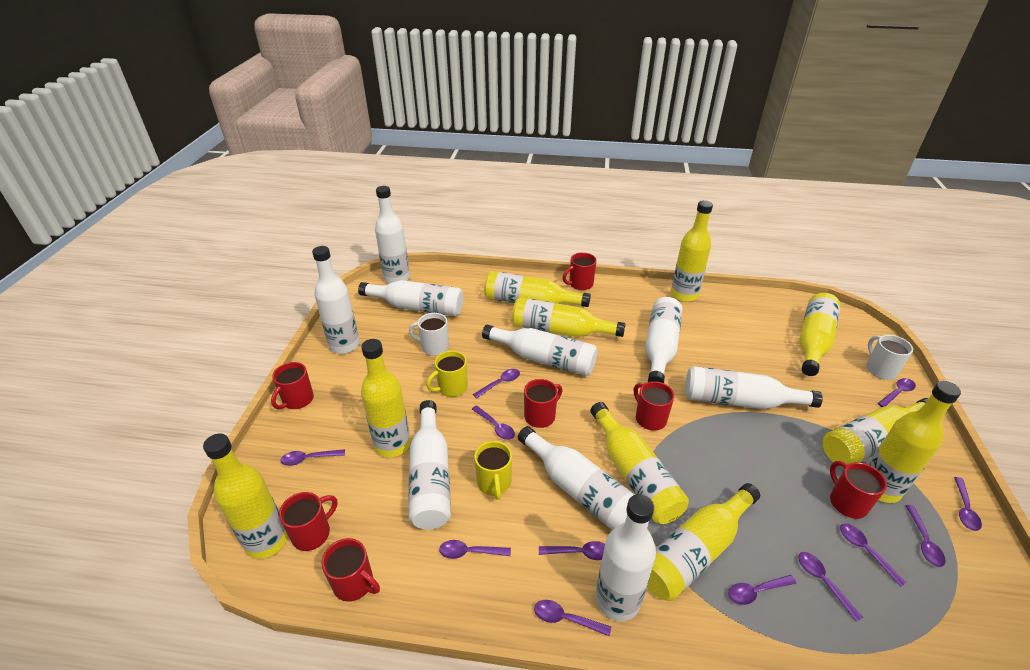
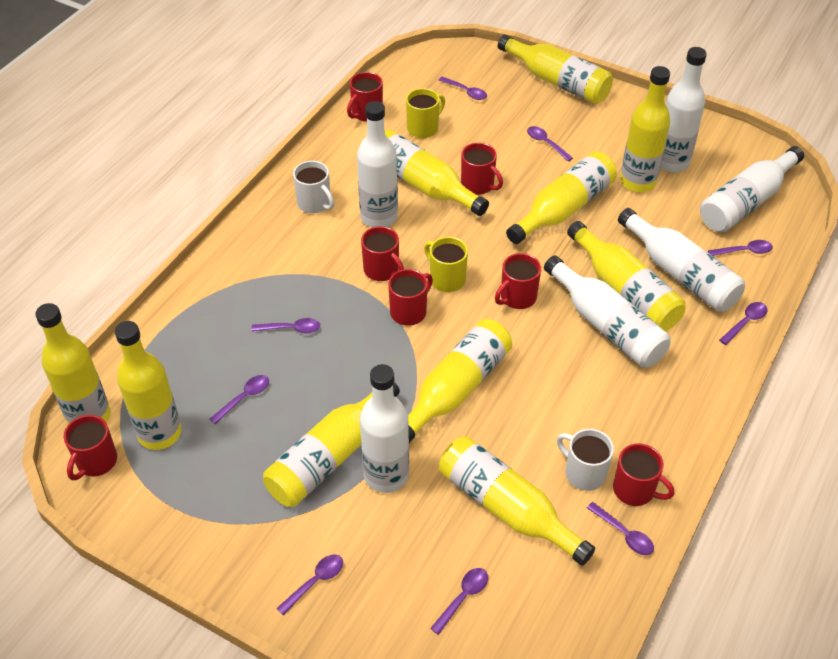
purple spoon: [280,449,345,466] [439,540,511,559] [472,405,515,440] [473,369,520,398] [534,600,611,637] [539,541,605,560] [728,575,797,605] [798,552,863,622] [840,523,907,587] [878,378,916,407] [905,505,945,567] [954,477,982,531] = 12 -> [210,375,269,424] [251,318,320,333] [276,554,343,615] [430,568,488,635] [439,77,487,100] [527,126,573,161] [587,502,654,555] [708,240,773,256] [719,302,767,345] = 9
white bottle: [312,246,360,354] [358,280,464,316] [375,186,410,284] [408,400,451,530] [482,324,598,376] [518,426,635,530] [596,494,656,621] [645,297,683,383] [685,366,823,409] = 9 -> [357,101,398,227] [360,364,409,493] [544,256,670,368] [618,208,745,312] [661,47,707,173] [700,146,804,232] = 6

